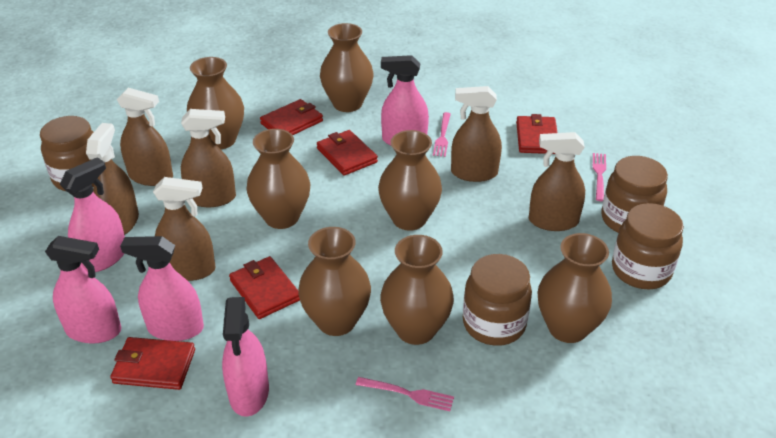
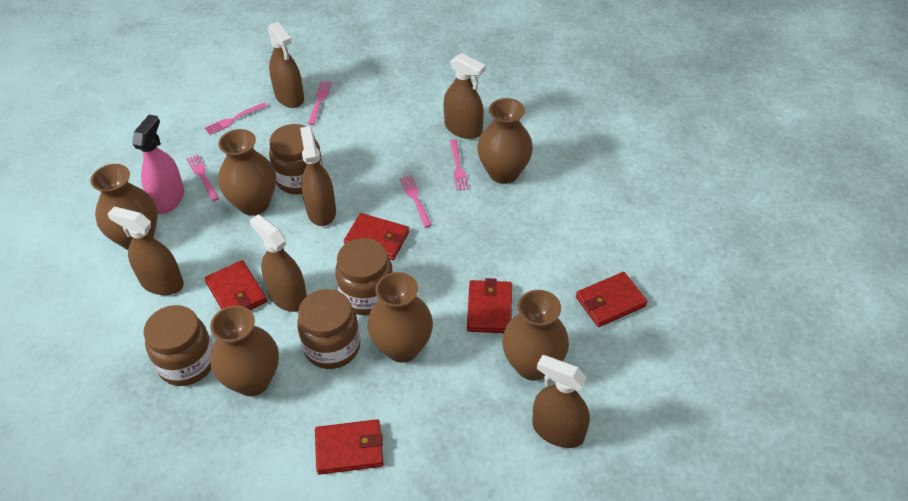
brown vase: [187,57,244,149] [247,129,310,229] [298,227,371,336] [320,23,373,112] [378,130,442,231] [380,235,454,345] [538,233,612,343] = 7 -> [91,164,158,250] [210,305,279,396] [218,129,276,216] [367,272,433,362] [477,98,533,184] [502,290,569,381] = 6
pink fork: [356,377,454,411] [433,112,451,157] [593,153,606,201] = 3 -> [186,154,219,201] [204,102,268,135] [308,81,332,125] [400,175,432,227] [450,139,469,191] = 5
pink spray bottle: [45,236,121,344] [60,157,125,272] [120,236,204,341] [222,297,269,417] [381,55,429,146] = 5 -> [132,115,184,214] = 1

